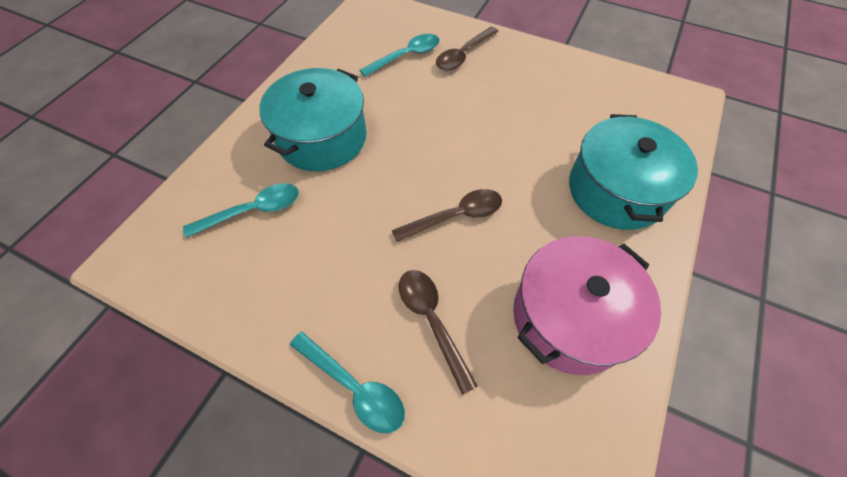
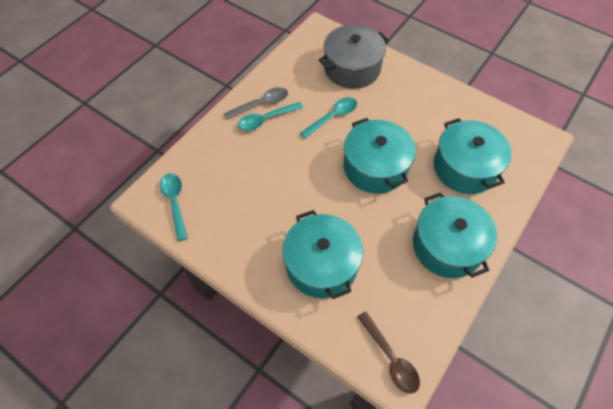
brown spoon: [392,189,502,242] [399,270,478,395] [436,27,499,71] = 3 -> [357,311,420,394] = 1
grey pot: none = 0 -> [319,25,389,89] = 1
grey spoon: none = 0 -> [224,87,288,119] = 1
pink pot: [513,236,661,375] = 1 -> none = 0
turquoise pot: [259,68,367,171] [569,114,698,230] = 2 -> [282,210,363,299] [344,118,416,194] [413,192,497,278] [434,118,512,194] = 4

